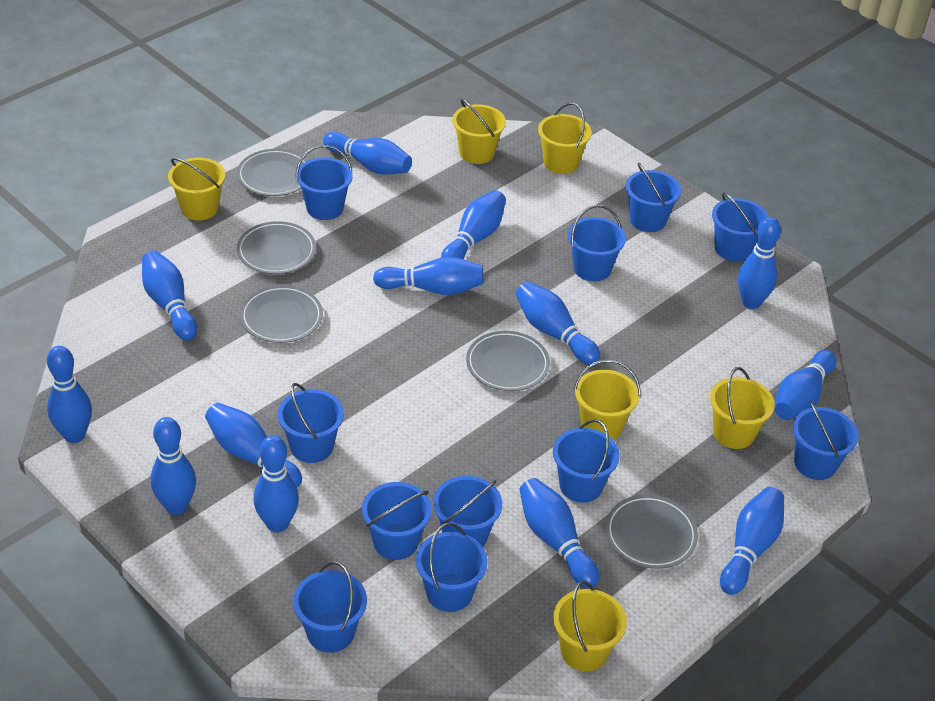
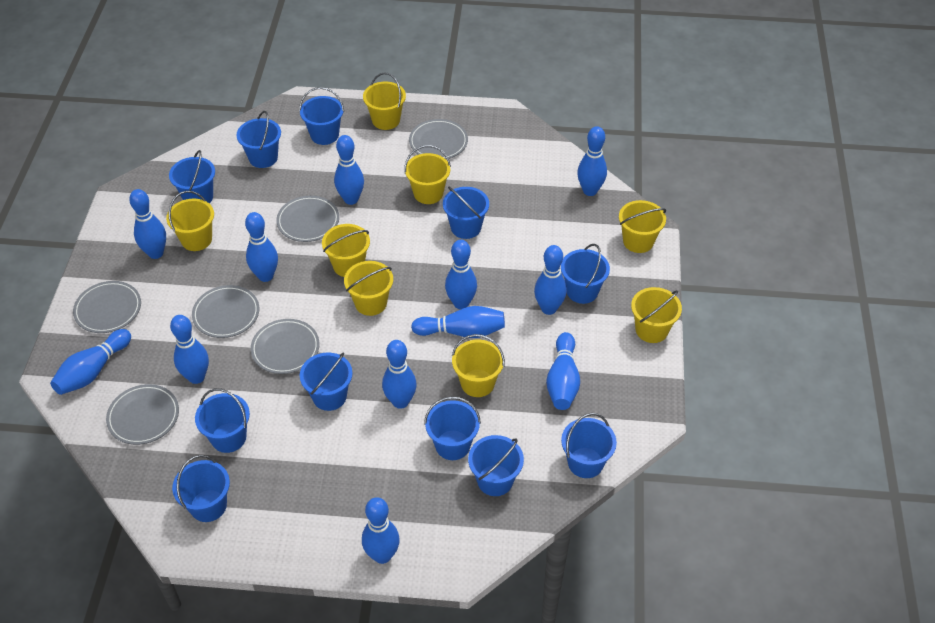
blue bowling pin: [47,346,92,443] [142,250,197,340] [151,417,196,515] [205,403,302,487] [253,435,299,533] [323,132,412,175] [373,257,483,295] [441,190,506,259] [515,281,600,365] [519,478,599,588] [720,487,784,595] [738,217,781,309] [775,350,836,420] = 13 -> [50,329,131,395] [129,189,166,259] [170,315,209,384] [245,212,278,282] [334,135,364,205] [362,497,400,564] [382,340,417,409] [411,306,505,338] [445,240,477,309] [534,245,567,315] [546,332,580,410] [577,126,607,196] = 12
grey plate: [237,149,308,196] [237,221,316,274] [240,285,323,343] [466,331,550,391] [605,495,698,569] = 5 -> [73,281,141,333] [106,384,179,445] [192,285,259,338] [251,319,320,374] [276,196,339,242] [409,119,468,159] = 6
yellow bucket: [168,158,225,221] [452,98,506,164] [538,102,592,174] [553,581,627,671] [574,359,641,440] [710,367,775,449] = 6 -> [166,191,214,251] [322,224,370,277] [344,261,393,316] [363,73,406,130] [404,145,451,204] [452,334,505,397] [619,200,666,253] [631,287,682,343] = 8

